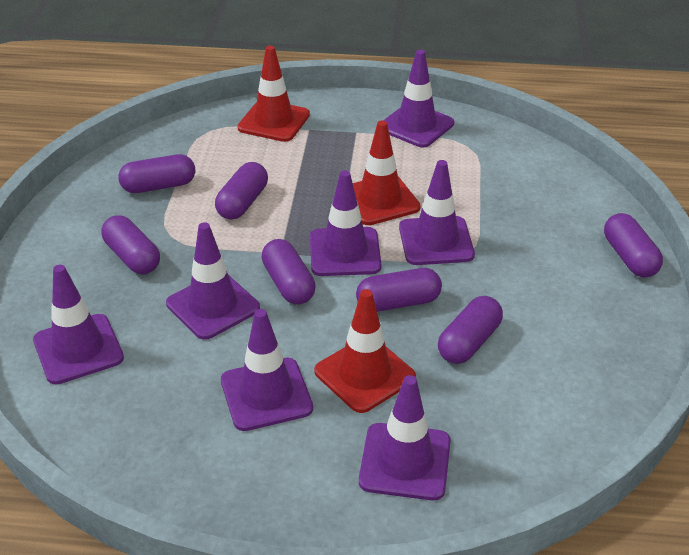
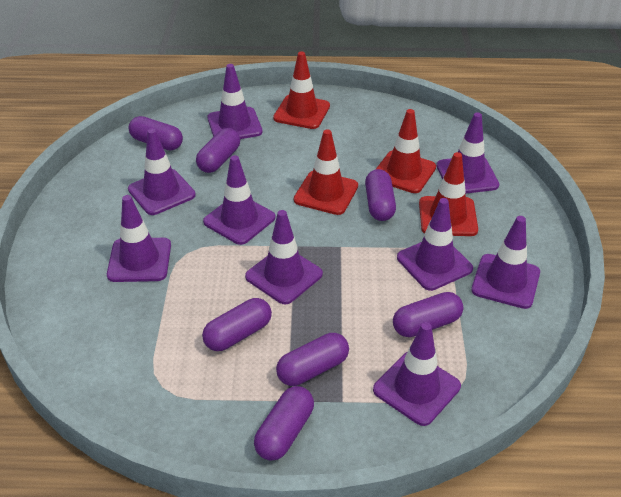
purple traffic cone: [33,265,124,385] [166,222,260,340] [221,309,313,431] [310,170,381,276] [359,375,451,500] [383,50,454,147] [399,160,475,265] = 7 -> [107,195,171,282] [128,129,196,215] [203,155,275,245] [208,64,263,139] [245,210,323,304] [373,322,461,426] [397,198,473,291] [437,112,499,194] [471,216,540,309] = 9
red traffic cone: [237,46,310,142] [314,289,416,413] [353,121,421,225] = 3 -> [273,51,330,129] [294,129,358,215] [375,109,436,193] [419,152,478,236] = 4

